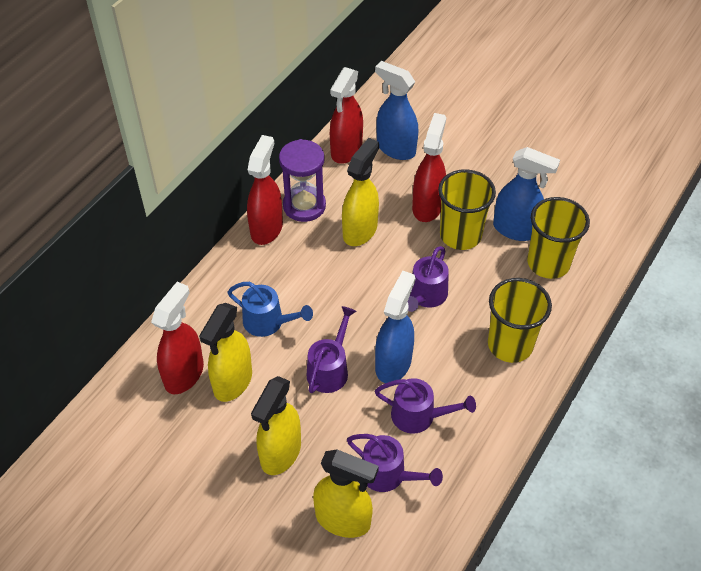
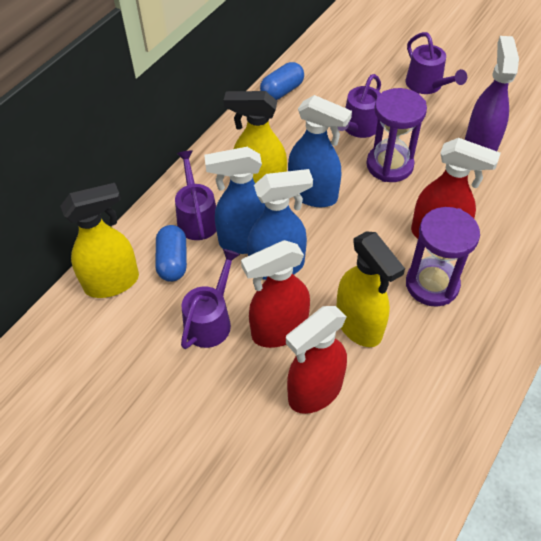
blue capsule: none = 0 -> [155,225,187,282] [260,62,304,100] = 2
blue watering can: [228,282,313,337] = 1 -> none = 0
purple hourglass: [279,139,326,222] = 1 -> [366,88,427,182] [406,207,480,307] = 2
purple spray bottle: none = 0 -> [465,36,519,151] = 1
red spray bottle: [151,282,204,394] [247,135,283,245] [330,67,363,164] [412,113,446,222] = 4 -> [241,240,310,348] [286,306,347,414] [411,138,500,239] = 3
yellow cup: [438,169,496,250] [488,278,552,363] [527,197,590,279] = 3 -> none = 0
yellow spray bottle: [199,303,252,402] [251,376,301,475] [313,449,379,538] [342,138,379,246] = 4 -> [60,183,139,298] [224,91,287,183] [336,231,405,347] = 3

